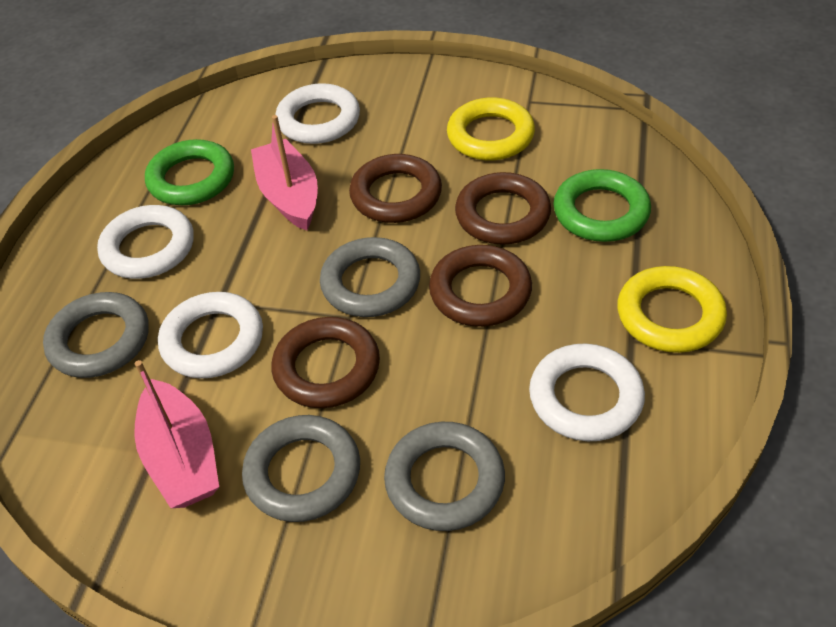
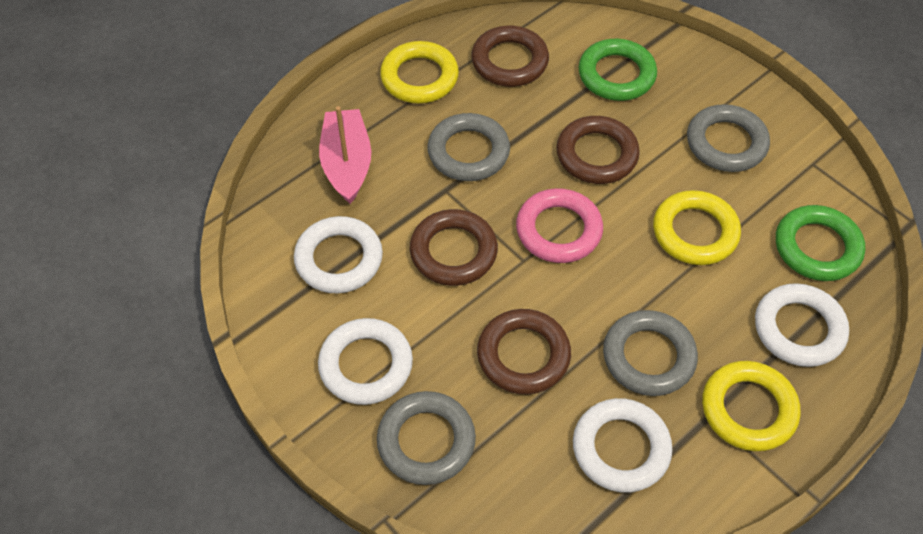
pink boat: [134,360,219,508] [251,115,318,231] = 2 -> [319,106,371,204] = 1
pink ring: none = 0 -> [516,188,603,263] = 1
yellow ring: [447,97,535,160] [617,266,727,353] = 2 -> [380,41,459,103] [653,190,741,265] [702,361,800,451] = 3

